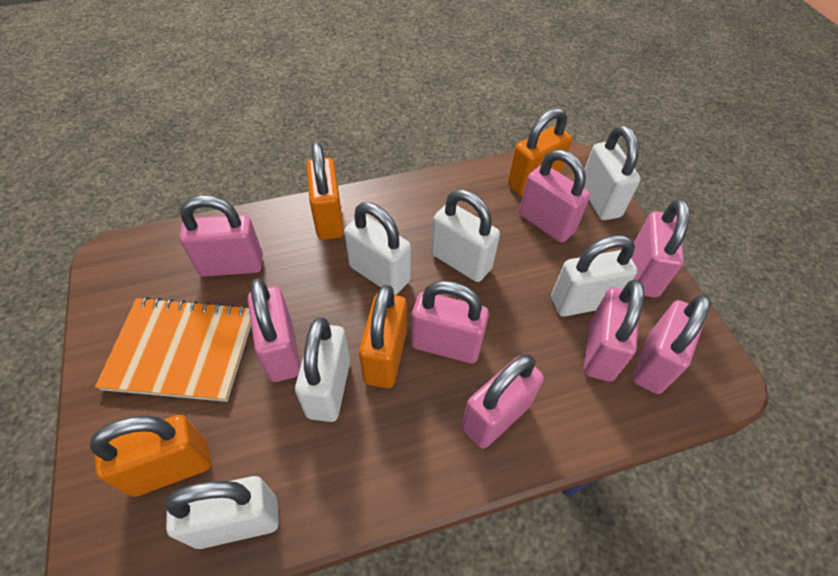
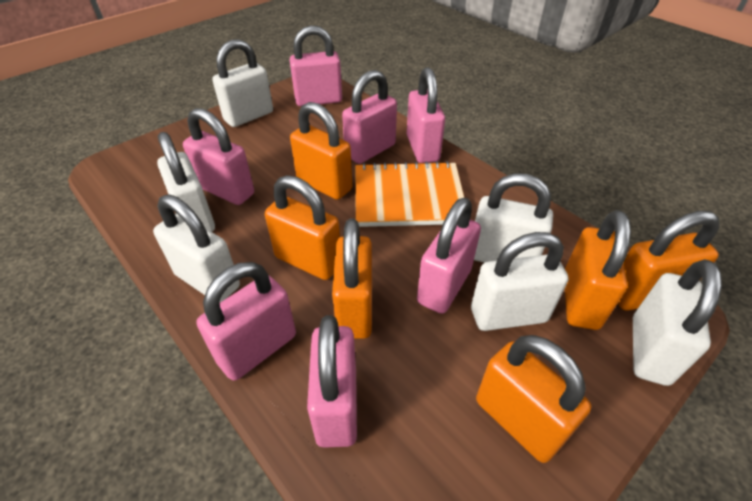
orange padlock: [89,415,211,497] [306,142,344,240] [359,285,407,388] [508,108,572,196] = 4 -> [265,175,340,280] [290,102,352,200] [332,219,372,339] [476,335,591,463] [565,210,631,330] [618,211,719,311] = 6
pink padlock: [180,195,263,277] [248,278,301,382] [411,281,489,363] [462,354,544,449] [519,150,590,243] [584,279,644,382] [631,199,690,298] [632,294,711,394] = 8 -> [183,108,254,205] [197,262,296,381] [290,25,342,106] [307,315,357,448] [342,70,397,164] [407,67,445,163] [417,198,481,314] = 7

